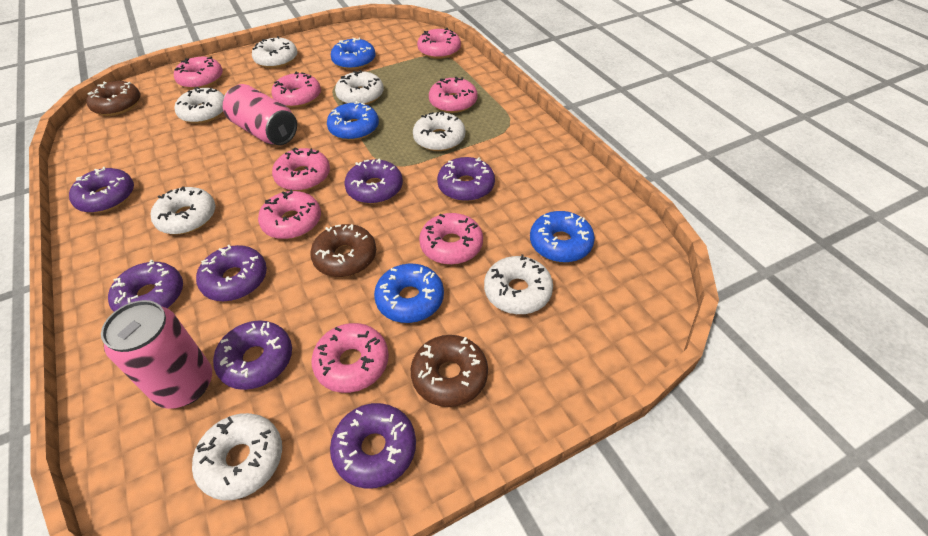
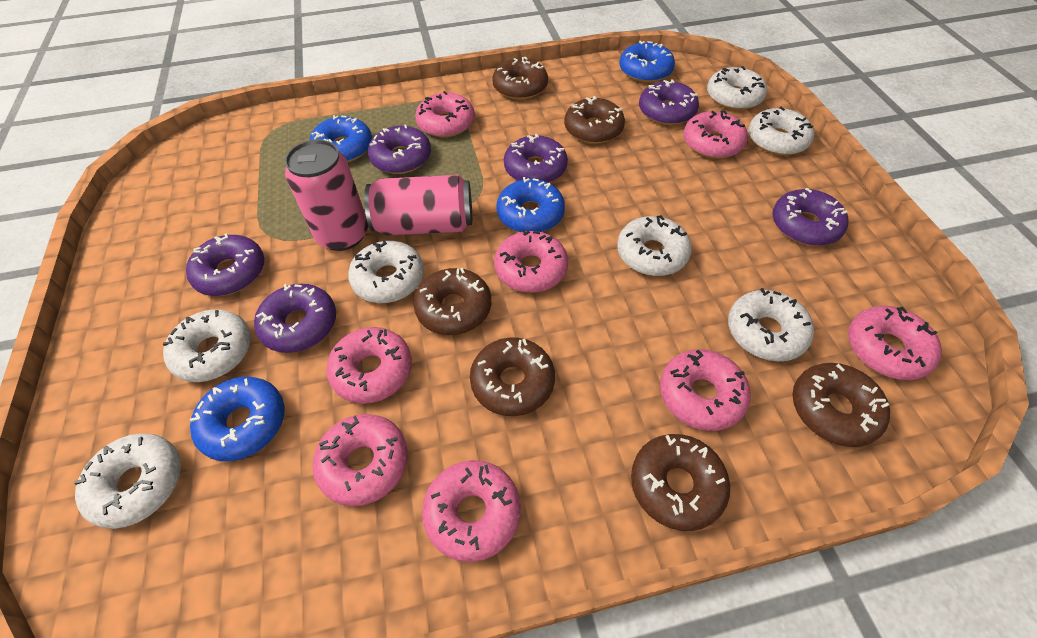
brown donut: [86,81,140,116] [310,224,376,277] [411,335,488,407] = 3 -> [413,268,491,335] [470,337,555,416] [492,57,548,100] [564,96,625,144] [631,434,730,531] [792,363,890,447] = 6
purple donut: [69,166,134,213] [108,260,183,312] [196,245,267,301] [213,320,292,390] [330,403,416,489] [344,159,403,204] [437,157,495,201] = 7 -> [186,233,264,296] [254,284,336,353] [368,124,431,174] [504,134,568,183] [639,79,699,125] [772,188,848,246] = 6

